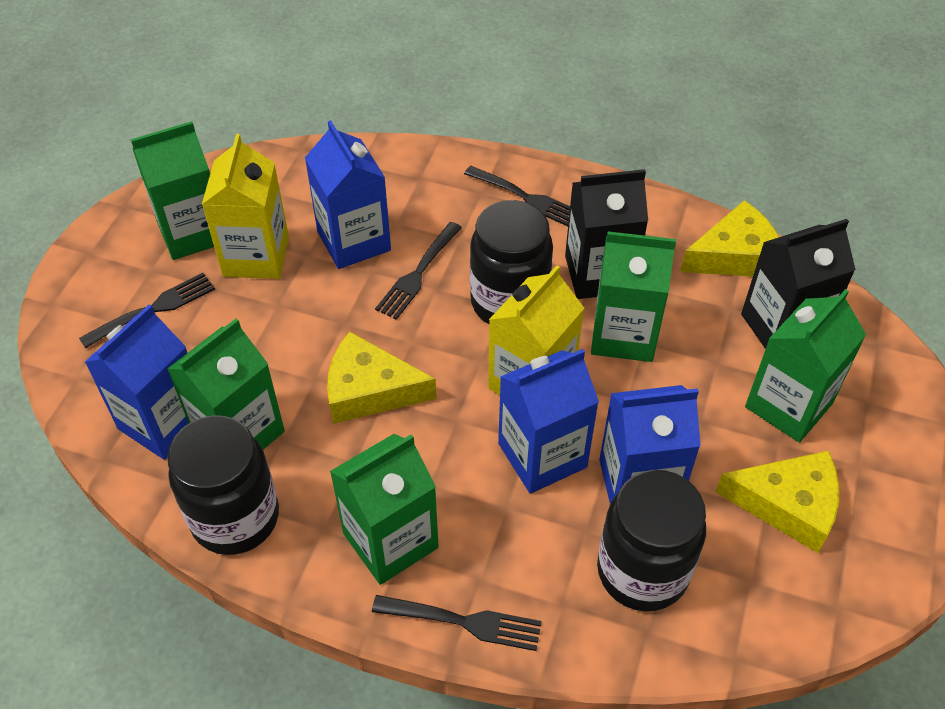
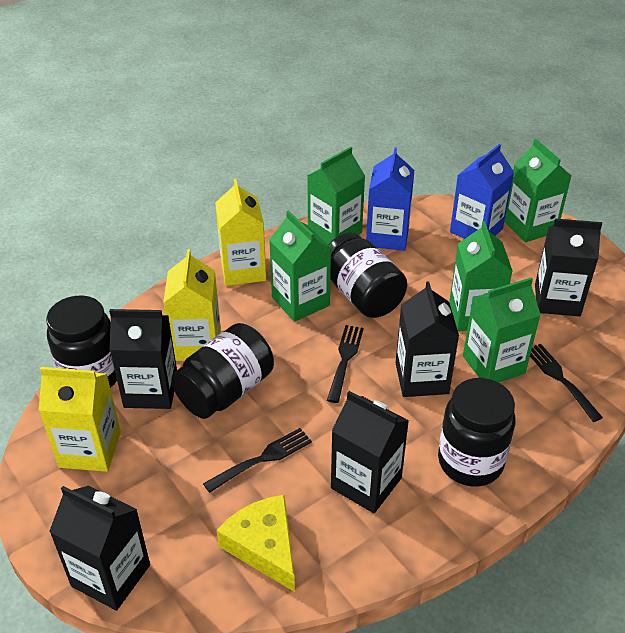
black carton: [565,169,648,299] [741,219,856,349] = 2 -> [49,486,150,611] [109,309,177,409] [331,391,409,513] [396,281,459,397] [535,219,602,316] = 5
black fork: [79,273,215,348] [372,595,542,651] [375,222,462,320] [464,166,570,226] = 4 -> [203,428,312,493] [327,325,364,403] [530,344,603,422] = 3
black jar: [167,415,279,555] [470,200,553,324] [597,470,706,612] = 3 -> [46,296,117,388] [171,323,274,419] [329,232,407,318] [438,378,516,487] = 4
blue carton: [85,304,189,460] [305,120,391,269] [498,349,599,494] [599,385,701,503] = 4 -> [366,147,414,251] [450,144,514,239] = 2
yellow carton: [202,134,289,279] [488,265,584,395] = 2 -> [39,367,121,472] [163,249,221,361] [215,179,266,286] = 3
yellow cheese: [327,332,437,424] [680,200,779,277] [716,451,839,553] = 3 -> [217,495,295,592] = 1

